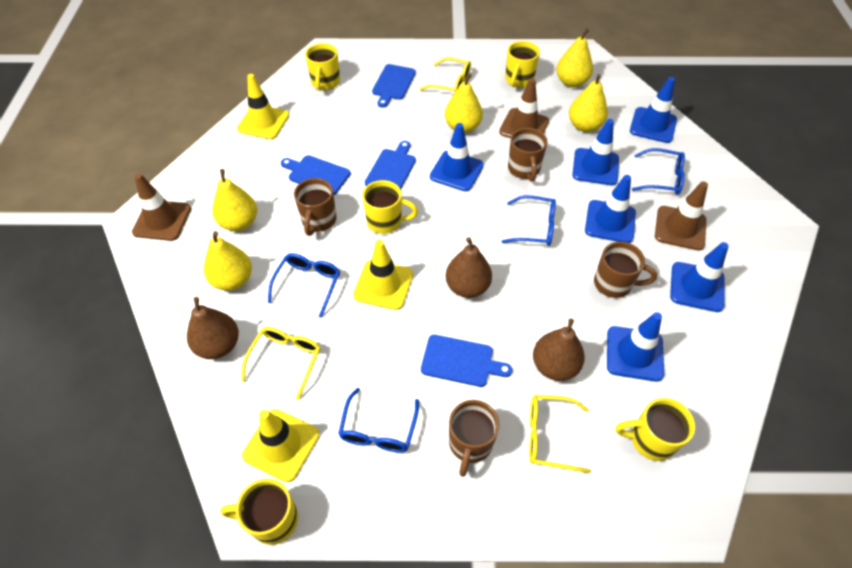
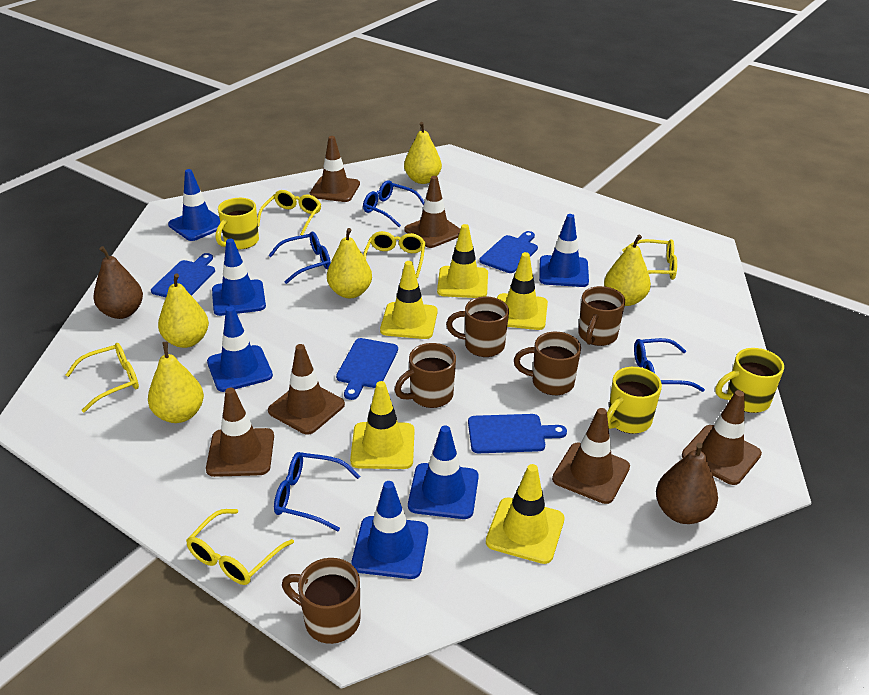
brown mug: [294,178,337,236] [449,400,500,477] [508,128,547,181] [594,241,657,298] = 4 -> [282,558,360,644] [395,343,456,408] [446,297,509,357] [514,332,581,395] [578,286,625,346] = 5
brown pear: [187,297,239,359] [446,237,492,298] [533,319,585,381] = 3 -> [93,246,143,319] [656,443,718,524] = 2
brown traffic cone: [132,174,191,241] [499,78,549,138] [655,181,708,251] = 3 -> [206,388,274,477] [268,344,345,435] [309,136,360,202] [404,176,460,248] [552,408,630,504] [682,390,762,485] = 6
yellow glasses: [241,327,320,400] [419,57,471,94] [529,395,591,473] = 3 -> [66,343,139,413] [186,509,294,585] [257,190,321,235] [363,231,425,278] [622,239,677,280] = 5
yellow mug: [221,479,298,545] [305,43,340,91] [362,180,418,234] [505,41,540,88] [616,398,695,461] = 5 -> [216,198,259,250] [607,367,662,434] [716,348,784,413] = 3
yellow traffic cone: [237,74,289,139] [242,409,319,482] [353,240,413,310] = 3 -> [350,381,415,469] [380,261,438,339] [437,224,488,298] [486,464,564,564] [497,252,548,330] = 5

